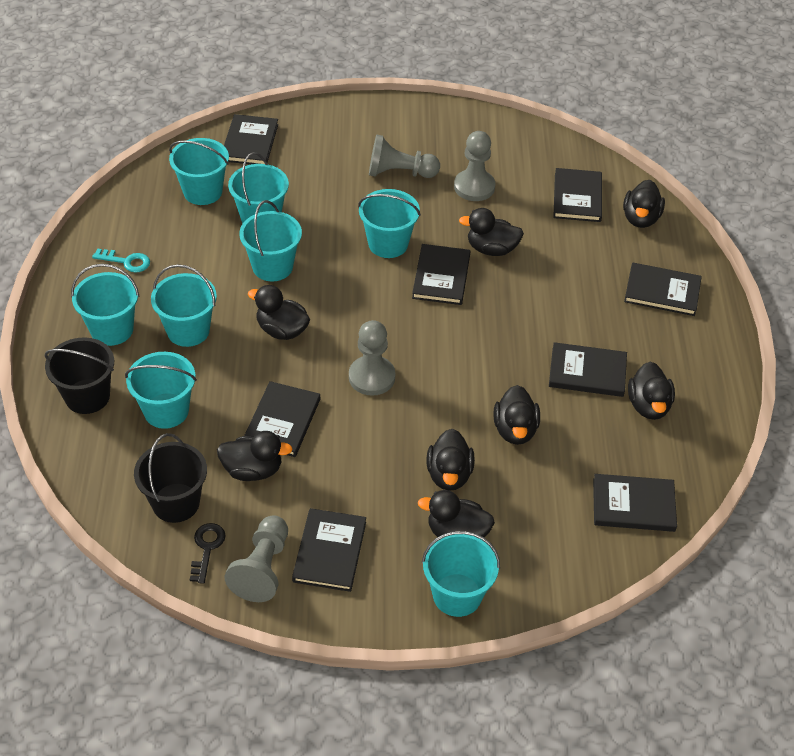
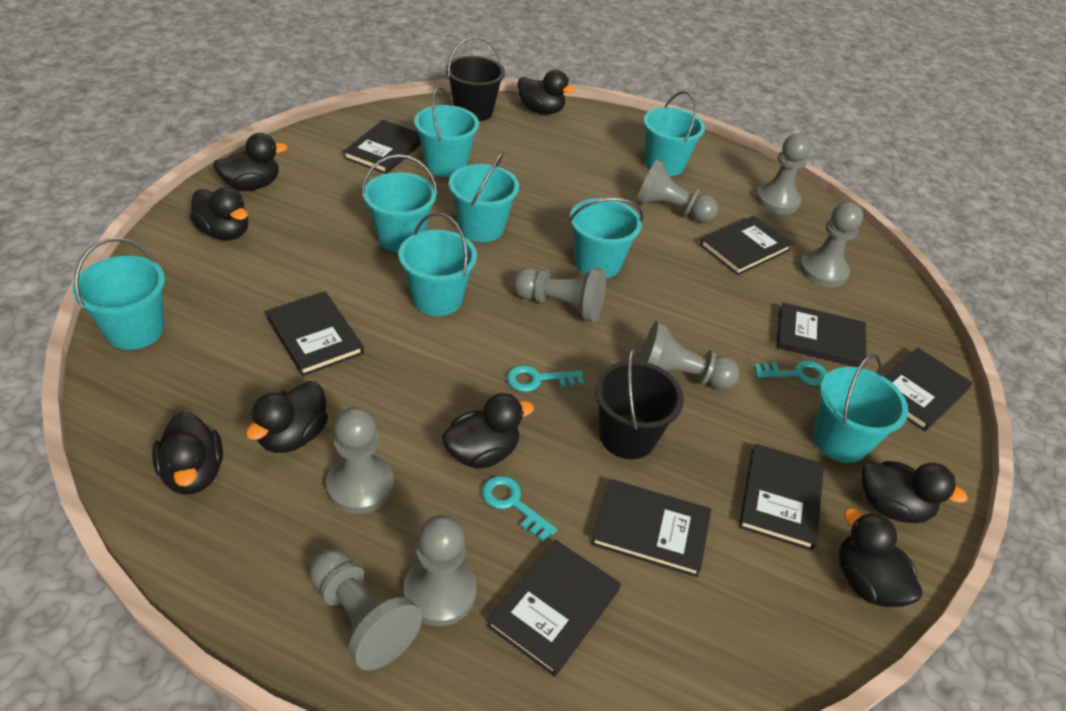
black key: [190,523,226,584] = 1 -> none = 0
grey pawn: [225,515,288,602] [349,320,395,396] [369,135,440,178] [454,131,495,201] = 4 -> [309,549,422,670] [326,407,394,514] [404,515,477,626] [513,267,606,322] [636,159,718,223] [641,321,740,390] [756,134,811,214] [799,202,863,287] = 8
turquoise key: [92,248,150,273] = 1 -> [482,476,557,541] [507,365,584,392] [754,360,827,386] = 3

